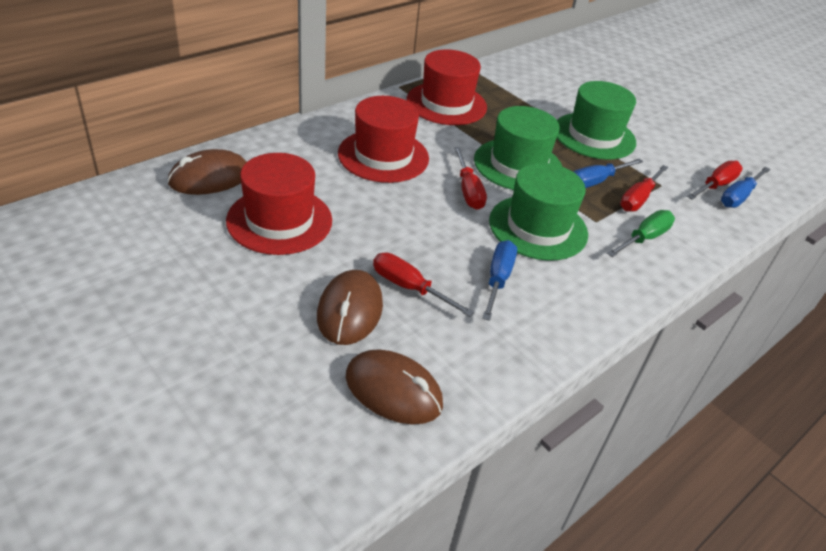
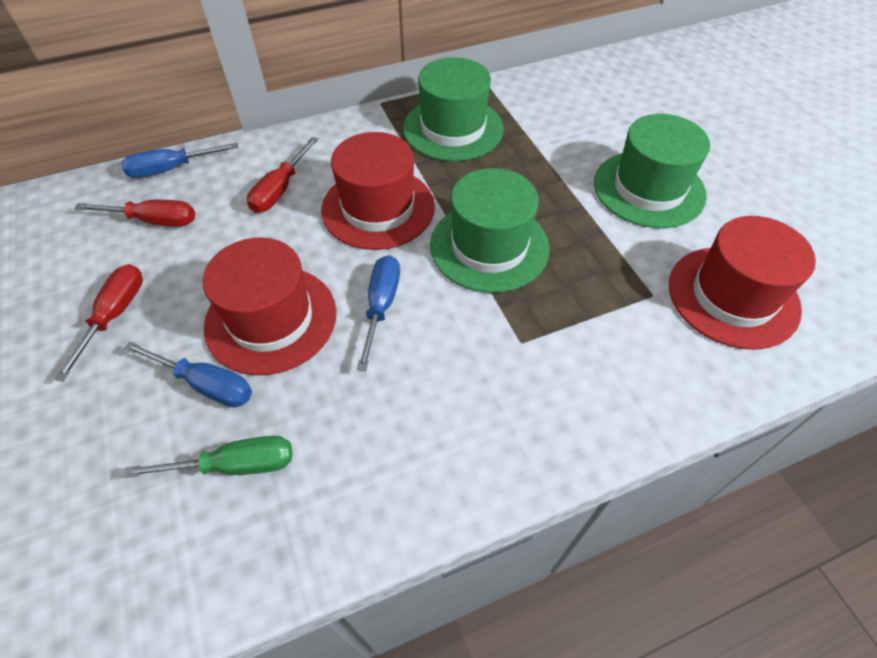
brown mouse: [167,149,247,195] [317,270,383,345] [346,349,443,424] = 3 -> none = 0
red screwdriver: [373,253,474,317] [454,147,487,210] [620,165,668,212] [687,161,743,199] = 4 -> [54,264,143,382] [74,200,195,227] [247,137,318,213] = 3

